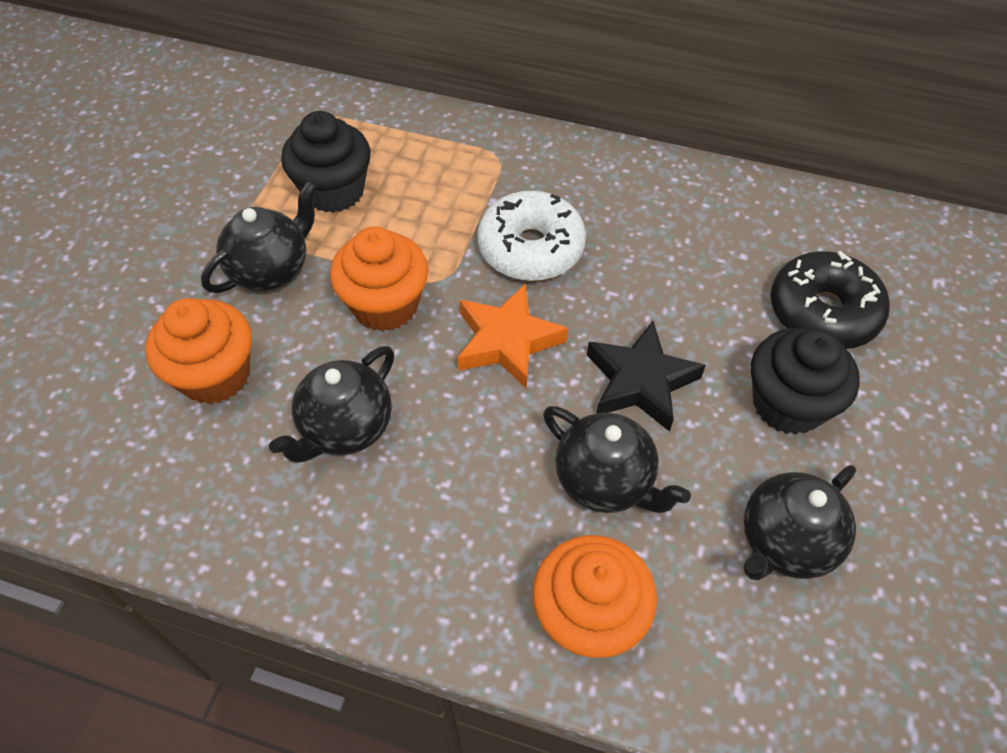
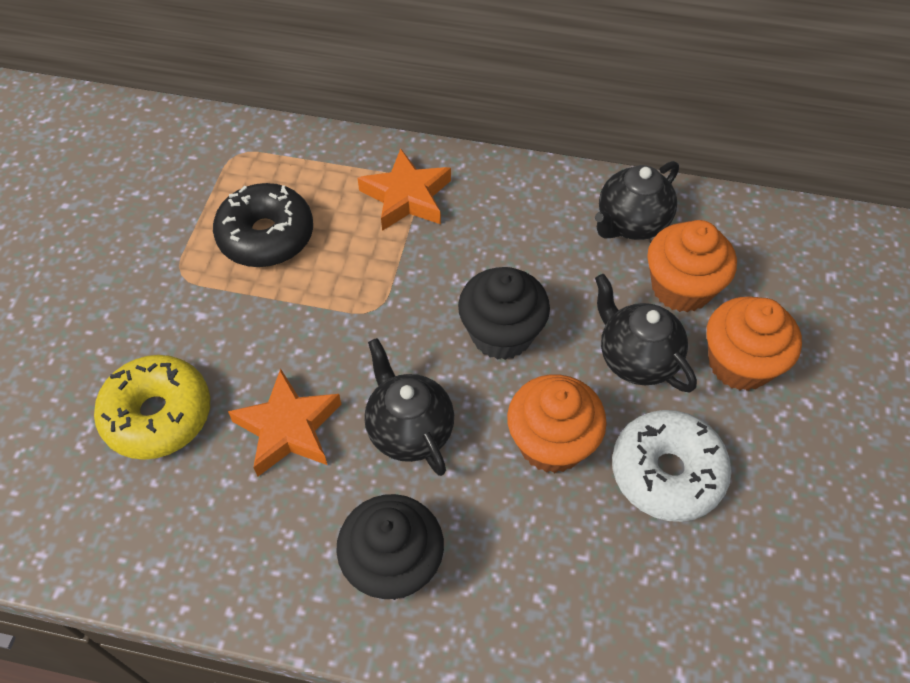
black star: [587,321,706,432] = 1 -> none = 0
black teapot: [201,182,317,293] [269,346,394,463] [543,406,691,513] [743,465,856,580] = 4 -> [364,338,454,476] [595,161,679,240] [595,274,697,392] = 3
orange star: [457,283,568,390] = 1 -> [228,369,341,476] [358,148,451,231] = 2
yellow donut: none = 0 -> [94,355,210,460] = 1

